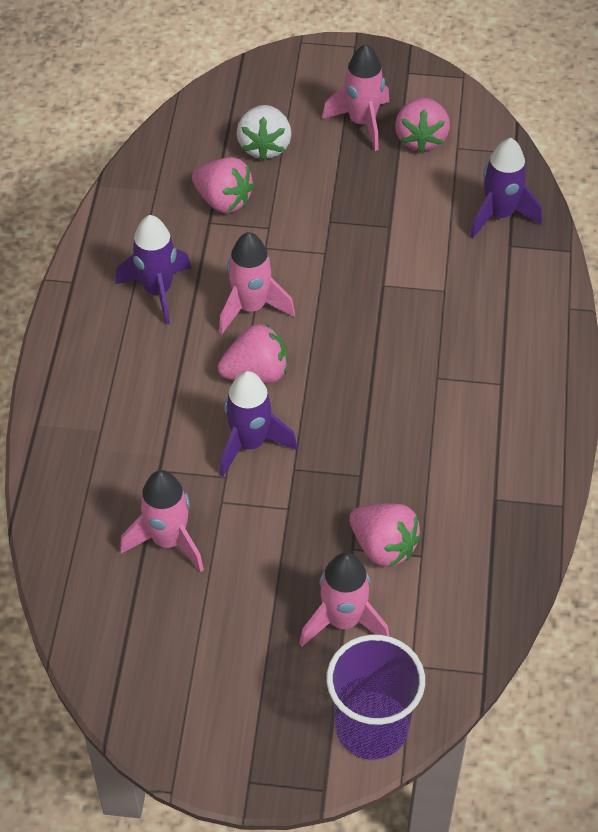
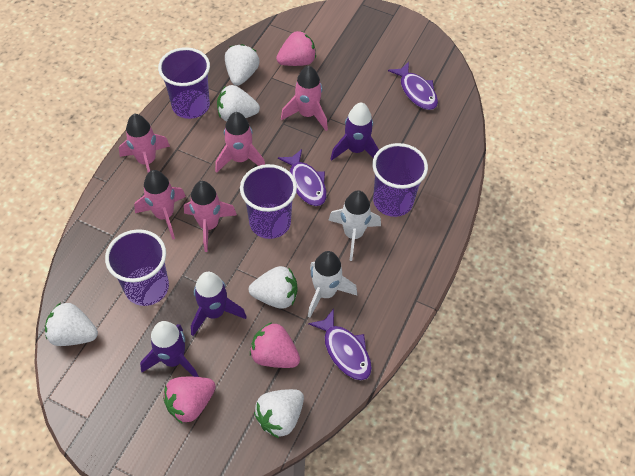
pink rocket: [120,470,204,572] [219,232,295,334] [299,552,389,647] [322,44,389,151] = 4 -> [119,114,170,173] [134,170,186,240] [184,181,237,252] [215,112,265,173] [281,66,328,131] = 5
pink strawberry: [192,157,254,213] [218,324,287,384] [349,503,421,567] [395,97,450,153] = 4 -> [163,377,216,424] [250,322,300,368] [276,31,316,66] = 3
purple cup: [326,634,425,760] = 1 -> [105,229,169,306] [158,47,210,119] [240,164,297,239] [372,143,428,217] = 4
purple fish: none = 0 -> [278,149,327,206] [308,309,372,380] [388,62,438,110] = 3
white rocket: none = 0 -> [308,251,357,318] [328,190,381,261] = 2
white strawberry: [236,105,291,161] = 1 -> [45,303,98,346] [217,85,260,121] [225,44,260,86] [249,266,297,309] [254,389,304,438] = 5

